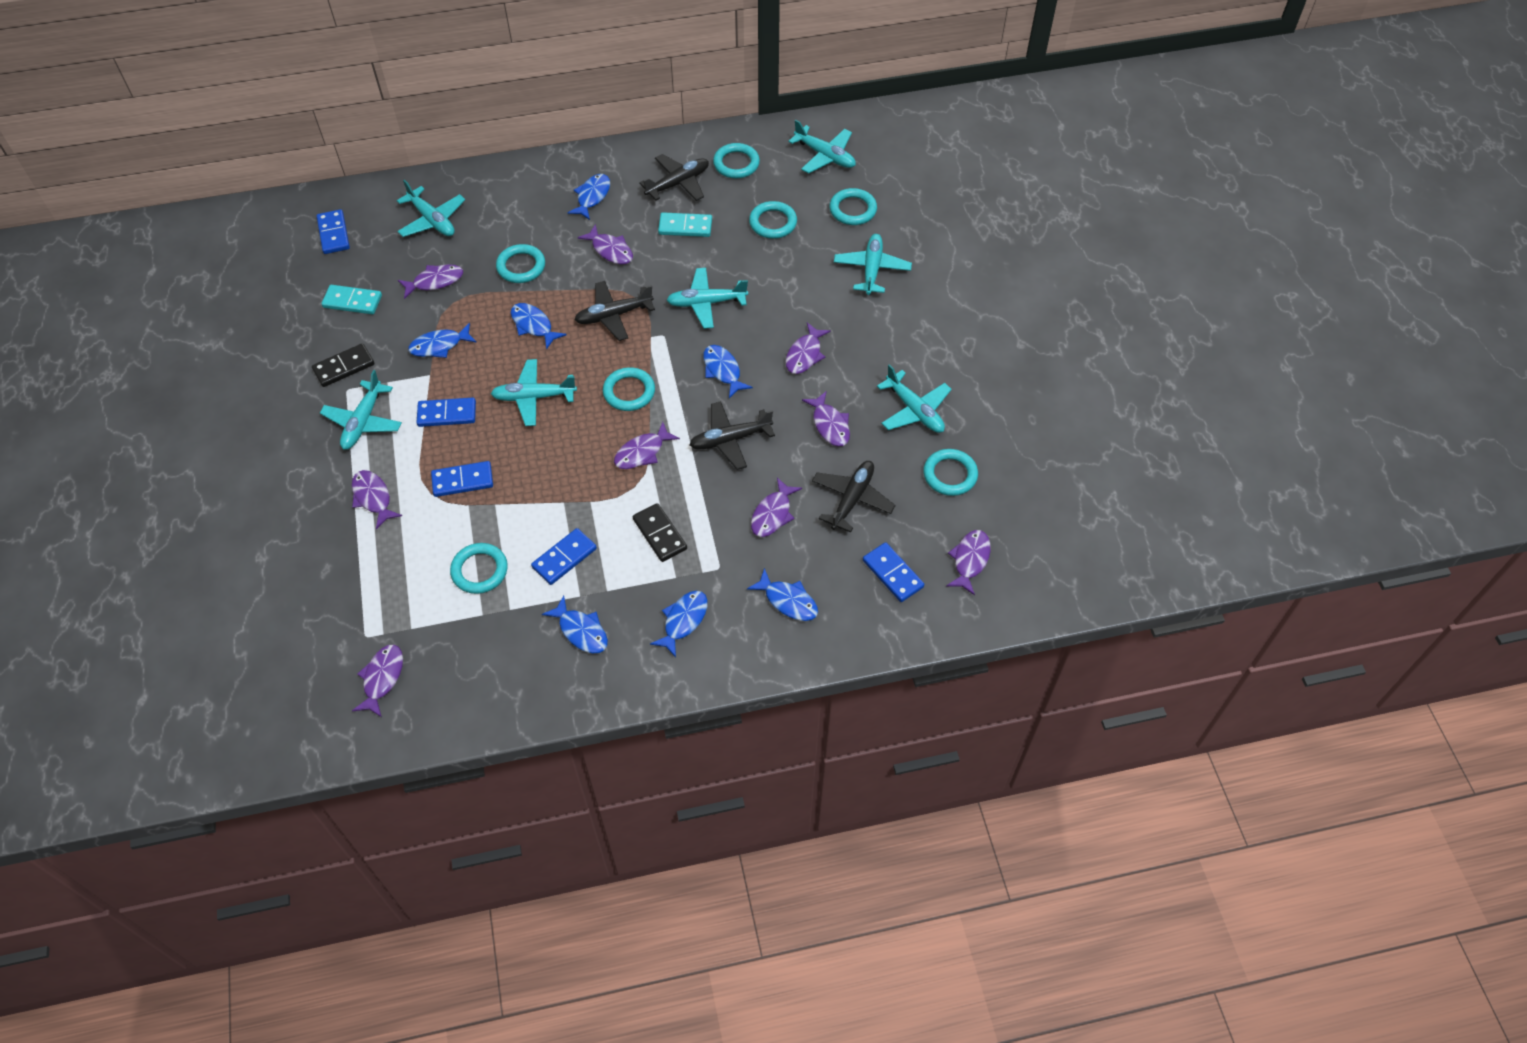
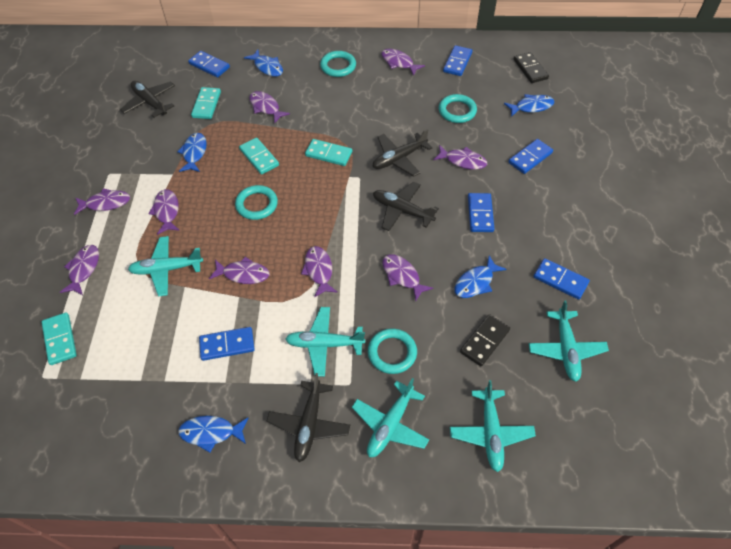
blue domino: [317,209,350,254] [416,398,476,427] [431,461,493,497] [531,528,597,585] [863,542,924,602] = 5 -> [188,51,230,77] [199,327,255,361] [443,45,473,76] [468,193,494,232] [508,139,553,174] [533,258,590,299] = 6
blue fish: [408,323,477,358] [511,303,567,349] [542,596,608,653] [567,174,610,220] [650,591,708,658] [703,345,753,398] [747,568,818,621] = 7 -> [177,133,207,172] [178,416,248,453] [244,50,283,77] [454,256,507,298] [504,94,554,117] = 5
turquoise domino: [322,285,382,314] [658,212,712,237] = 2 -> [42,313,77,365] [191,87,221,119] [239,138,279,175] [305,139,352,166] = 4
turquoise plane: [320,370,402,450] [397,180,465,237] [491,359,577,426] [667,268,748,329] [788,120,856,174] [834,234,912,295] [877,364,952,433] = 7 -> [128,236,203,297] [285,307,365,377] [352,378,429,457] [450,380,536,472] [529,300,609,382] = 5
turquoise ring: [450,543,508,594] [496,244,545,283] [603,367,655,411] [713,143,760,179] [749,201,797,239] [829,188,877,225] [923,449,978,496] = 7 -> [235,185,278,220] [320,51,356,77] [368,328,417,374] [439,94,477,123] = 4

